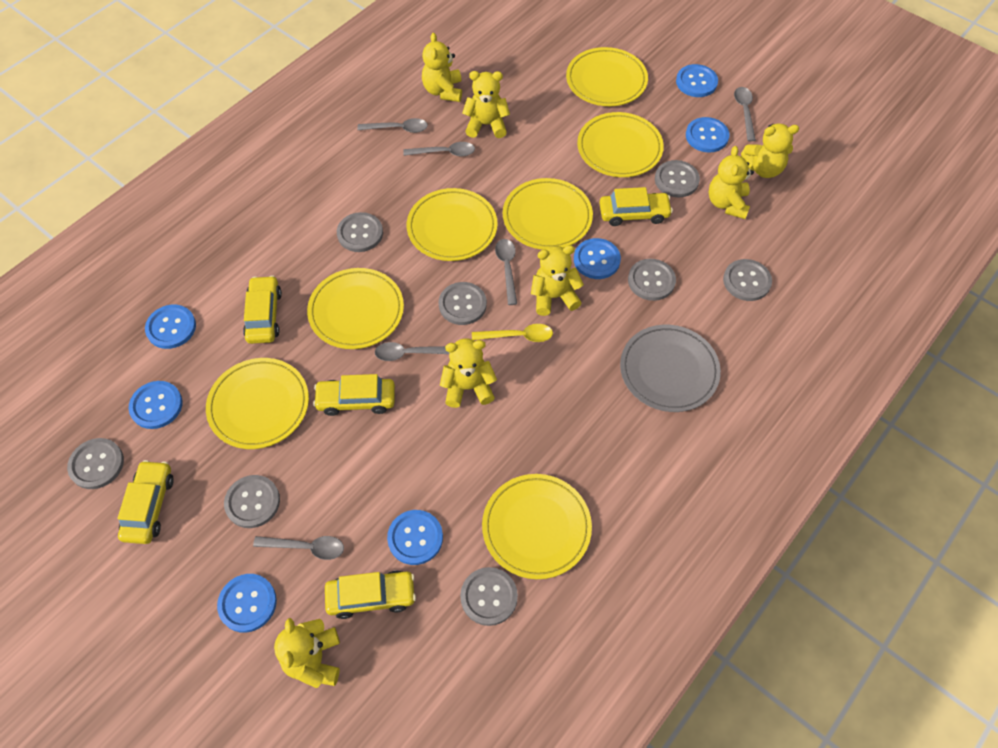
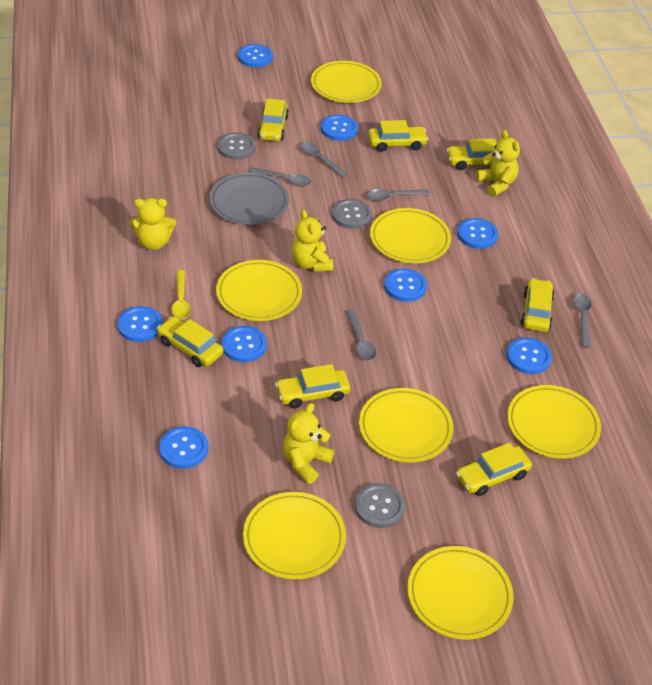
blue button: [129,381,182,429] [145,305,196,349] [217,574,277,633] [387,510,443,565] [574,238,621,279] [676,64,718,97] [686,117,729,153] = 7 -> [117,306,163,342] [159,426,208,469] [222,326,267,362] [238,44,273,67] [321,115,358,141] [384,268,427,302] [457,218,498,249] [506,338,552,374] = 8
grey button: [67,438,124,489] [224,475,280,528] [337,212,383,252] [439,282,487,325] [460,567,518,626] [628,259,676,301] [655,160,700,197] [723,259,772,301] = 8 -> [218,133,256,160] [332,199,372,229] [355,483,405,528] = 3
grey spoon: [253,536,344,560] [357,118,428,133] [375,342,449,361] [403,142,475,157] [495,239,517,305] [734,87,756,141] = 6 -> [249,167,311,187] [300,142,348,178] [346,309,376,361] [366,189,430,201] [573,293,592,348] = 5
yellow car: [117,460,174,544] [243,275,282,344] [313,374,395,416] [325,571,416,619] [599,187,673,226] = 5 -> [157,316,223,367] [258,98,289,141] [275,364,350,409] [368,120,428,152] [447,138,496,170] [456,443,532,496] [521,278,554,332] = 7
yellow teddy bear: [274,618,340,688] [422,33,462,102] [440,338,497,408] [462,71,510,138] [531,245,584,316] [709,146,754,219] [741,124,799,178] = 7 -> [129,198,176,250] [283,403,334,484] [291,209,333,272] [476,130,520,197] = 4

